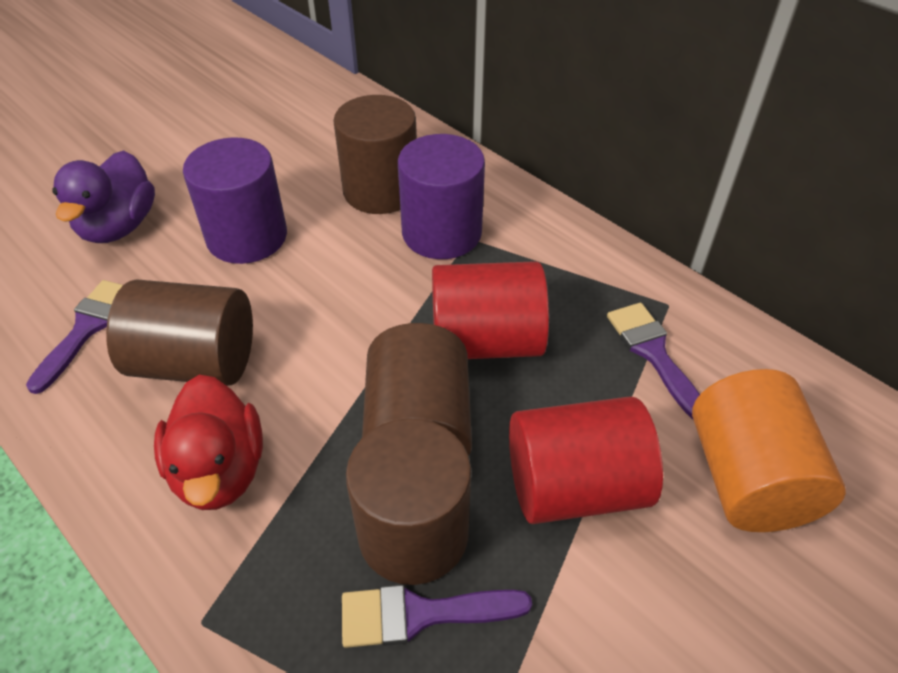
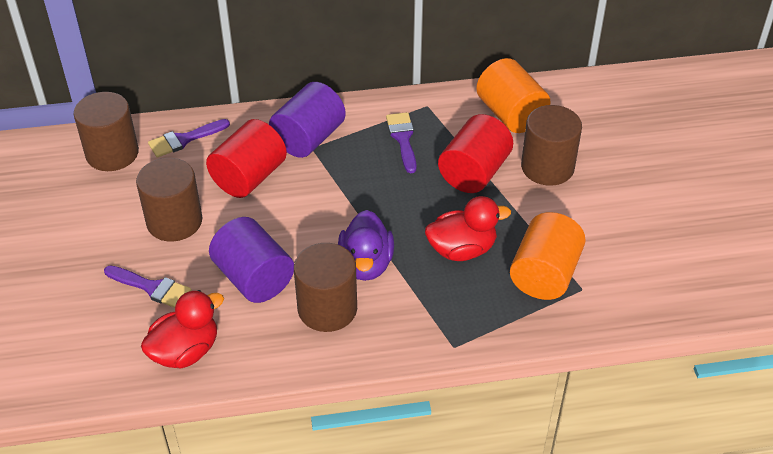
orange cylinder: [692,369,846,532] = 1 -> [476,58,551,133] [510,212,586,300] = 2
red duck: [154,375,263,510] = 1 -> [141,290,224,368] [425,196,511,261] = 2

